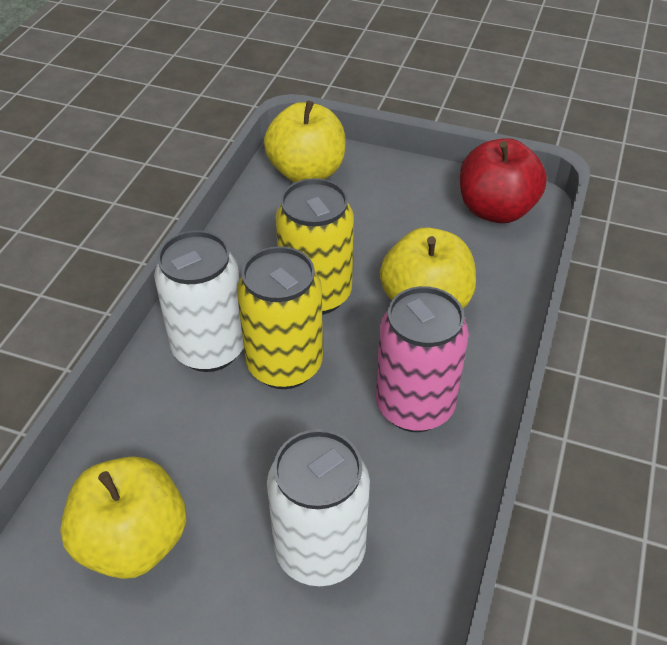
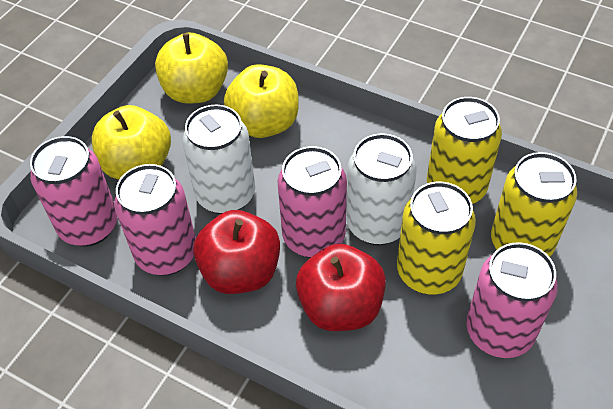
pink can: [376,286,469,432] = 1 -> [30,136,118,247] [114,164,196,276] [277,146,347,258] [466,242,558,358] = 4
red apple: [460,138,547,223] = 1 -> [193,210,280,294] [296,244,386,331] = 2
yellow can: [237,246,323,389] [275,178,354,315] = 2 -> [397,182,476,295] [427,97,502,204] [491,152,577,257] = 3

